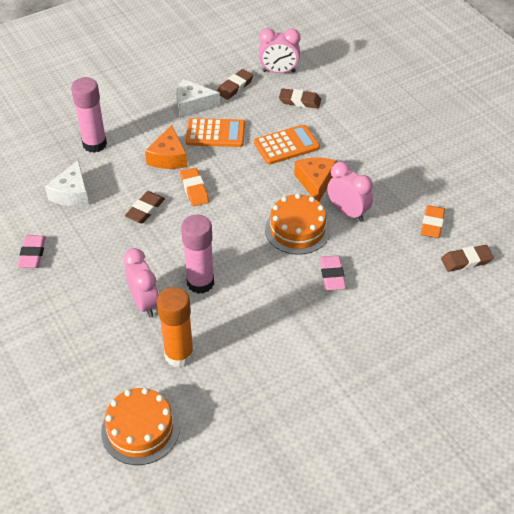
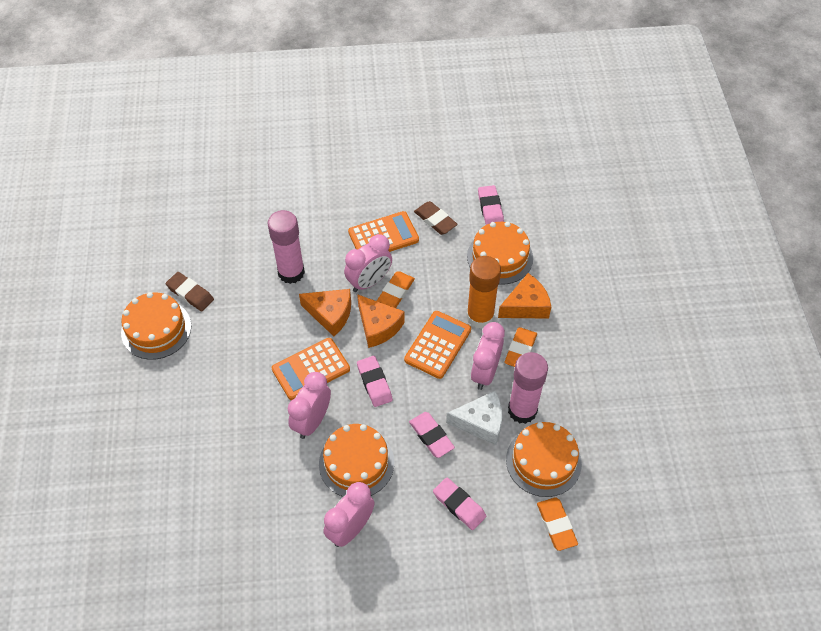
brown eraser: [125,191,165,223] [217,69,254,100] [279,88,321,109] [441,245,494,272] = 4 -> [166,272,214,311] [414,201,458,235] = 2
orange cake: [101,388,180,465] [265,193,330,255] = 2 -> [121,292,191,360] [319,424,394,497] [467,222,533,285] [506,422,582,497] = 4
orange calculator: [186,118,245,147] [254,124,320,165] = 2 -> [272,338,350,400] [348,211,419,252] [404,311,471,379] = 3
orange cheese: [145,125,187,169] [294,158,337,201] = 2 -> [299,289,351,336] [357,294,405,348] [498,273,551,319] = 3
orange eraser: [180,168,209,206] [421,205,445,238] = 2 -> [377,271,415,308] [504,327,537,367] [537,497,578,551] = 3
pink clock: [124,248,159,317] [259,28,301,73] [327,162,373,222] = 3 -> [288,372,331,439] [324,482,375,547] [344,234,392,292] [471,322,505,390] = 4
pink eraser: [18,235,46,268] [320,256,346,290] = 2 -> [357,356,393,407] [409,412,455,458] [433,477,486,530] [478,185,504,225] = 4
white cheese: [45,160,89,206] [176,79,220,118] = 2 -> [446,391,502,445] = 1

